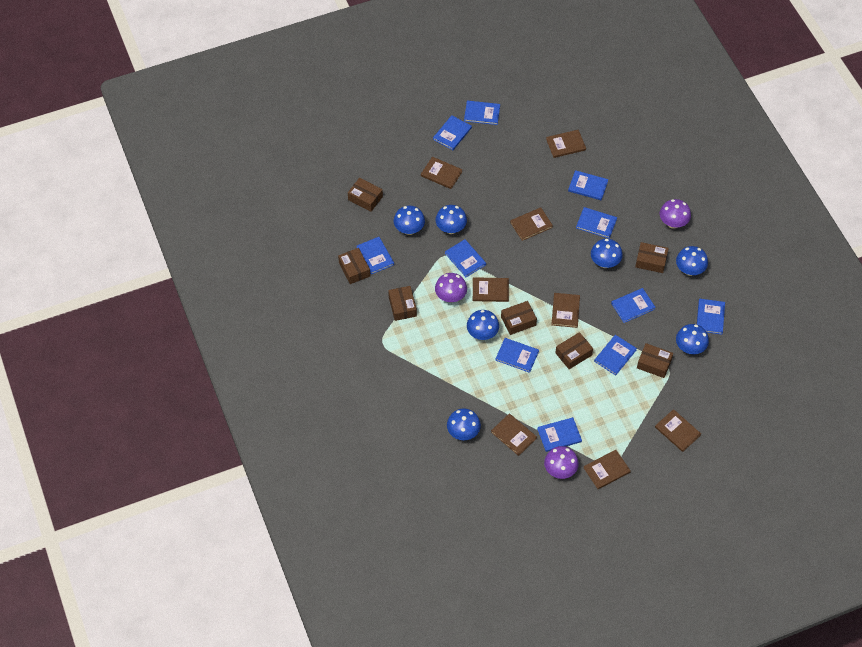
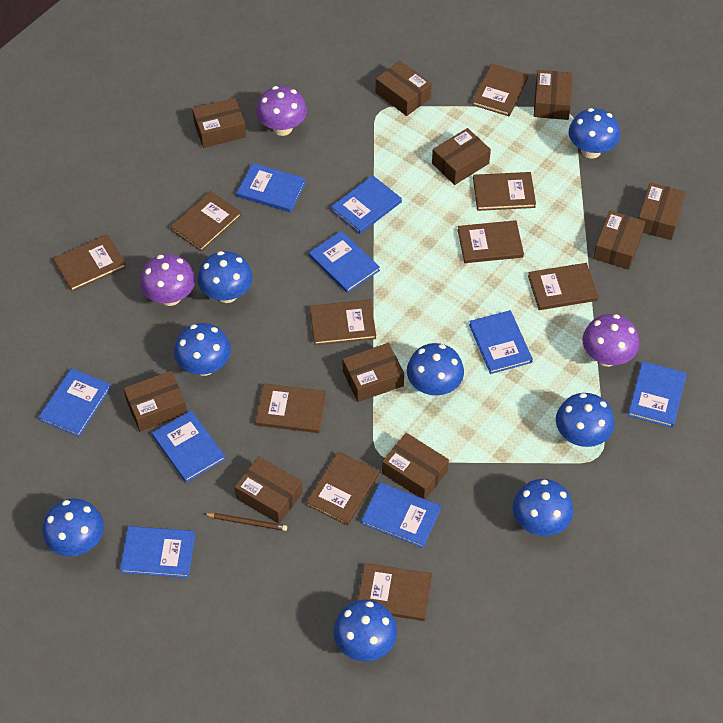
blue book: [356,237,394,274] [433,115,472,150] [445,239,486,277] [464,101,500,125] [495,338,539,373] [537,417,582,452] [568,170,608,200] [576,207,617,239] [594,335,637,375] [611,288,656,323] [697,299,725,335] = 11 -> [39,368,111,437] [120,526,195,578] [152,410,226,482] [237,163,306,212] [309,231,380,293] [331,175,402,234] [361,482,441,548] [469,310,533,374] [628,361,687,428] = 9
blue mushroom: [393,206,425,235] [436,205,467,234] [447,408,481,440] [467,310,499,340] [591,239,623,268] [676,246,708,276] [676,324,709,354] = 7 -> [42,498,104,556] [174,323,231,376] [198,251,253,303] [333,600,397,662] [407,343,464,396] [513,479,573,536] [556,393,614,447] [569,108,620,159] = 8
brown book: [421,157,463,189] [473,277,509,302] [491,414,537,456] [510,207,553,241] [546,130,586,158] [551,293,580,328] [584,450,631,489] [655,409,701,452] = 8 -> [53,234,126,292] [170,191,242,252] [255,383,326,433] [306,451,379,526] [310,300,376,345] [358,563,432,621] [458,220,524,263] [472,63,528,116] [473,172,536,211] [528,263,599,310] = 10
brown box: [338,248,370,284] [348,178,383,212] [388,286,417,321] [501,301,537,335] [555,332,593,369] [635,242,669,273] [637,343,673,378] = 7 -> [123,371,187,432] [192,98,246,148] [235,456,302,524] [343,343,404,402] [376,61,432,116] [382,433,449,499] [432,128,491,185] [534,70,573,120] [593,210,646,270] [638,182,686,240] = 10
brown pencil: none = 0 -> [205,513,287,531] = 1

